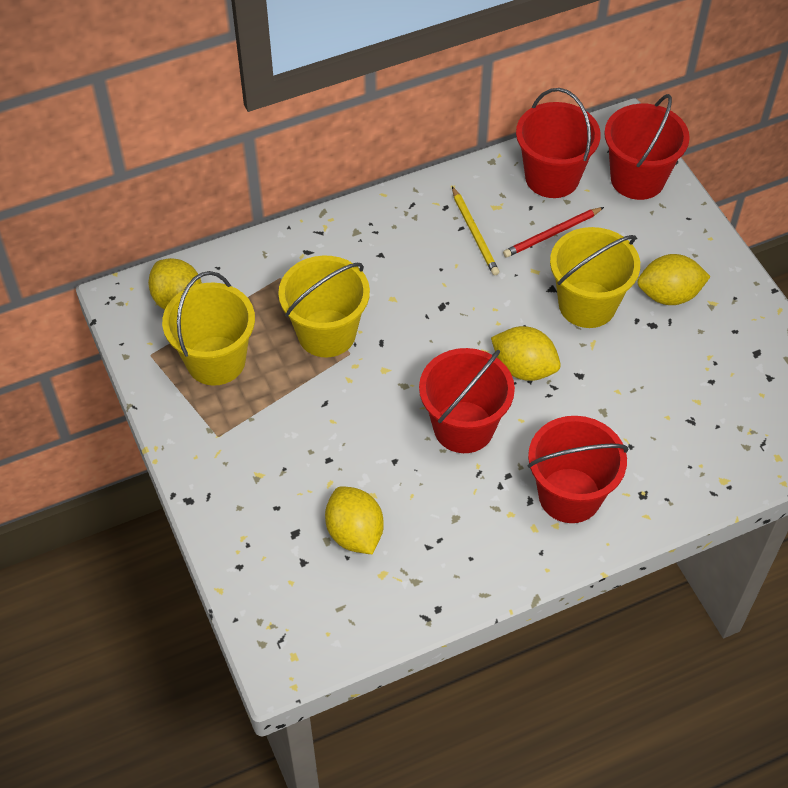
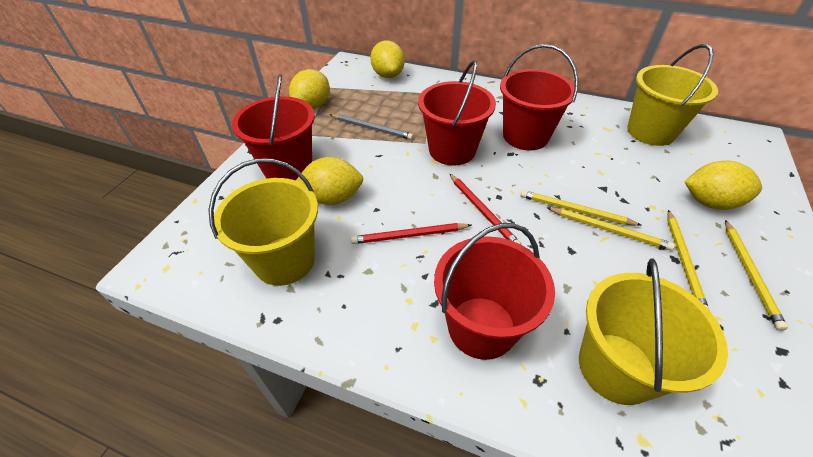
grey pencil: none = 0 -> [330,114,414,140] = 1
red pencil: [503,207,604,257] = 1 -> [351,223,471,244] [449,173,521,244] = 2
yellow pencil: [452,186,499,276] = 1 -> [520,190,641,226] [546,207,675,251] [667,210,710,311] [725,220,788,331] = 4

